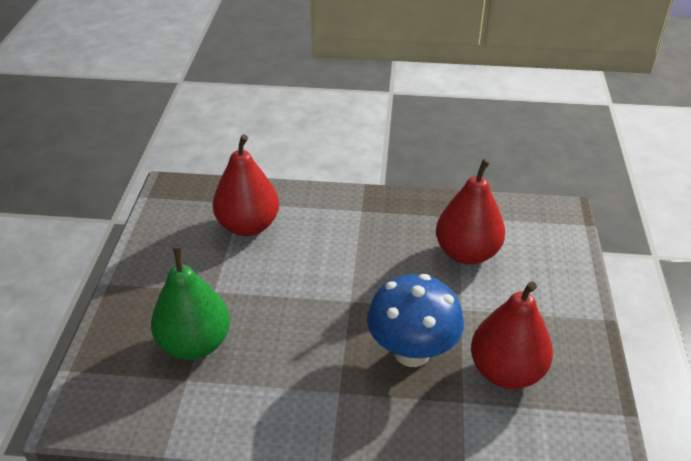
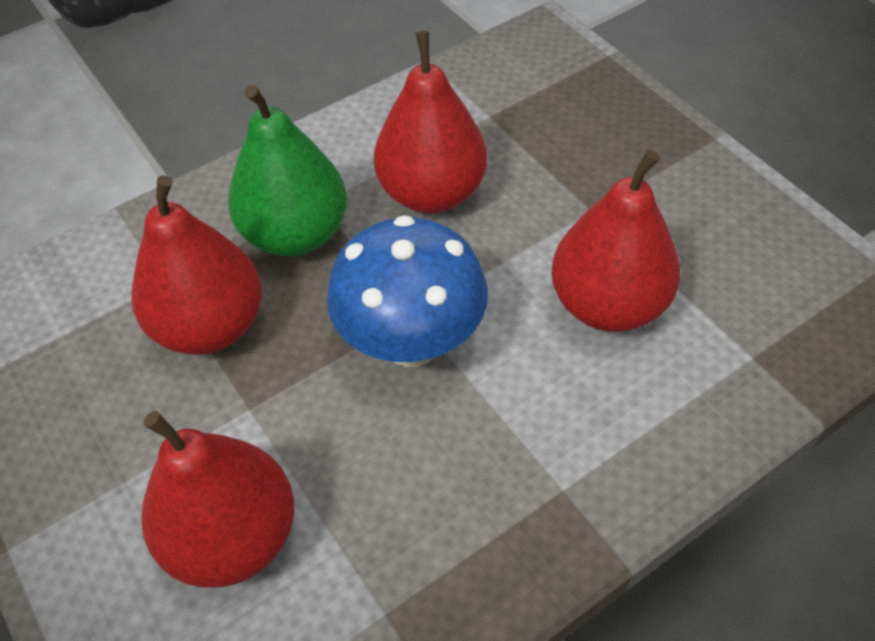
red pear: [213,135,279,236] [436,159,505,265] [471,281,553,389] = 3 -> [132,175,262,355] [142,411,294,588] [374,31,487,213] [551,149,680,332] = 4

